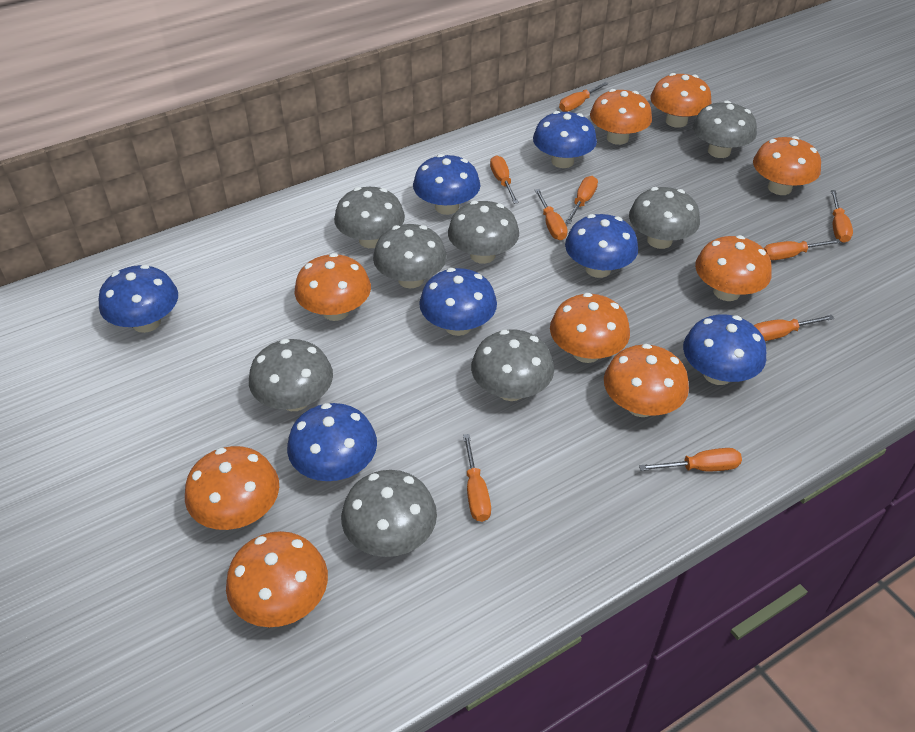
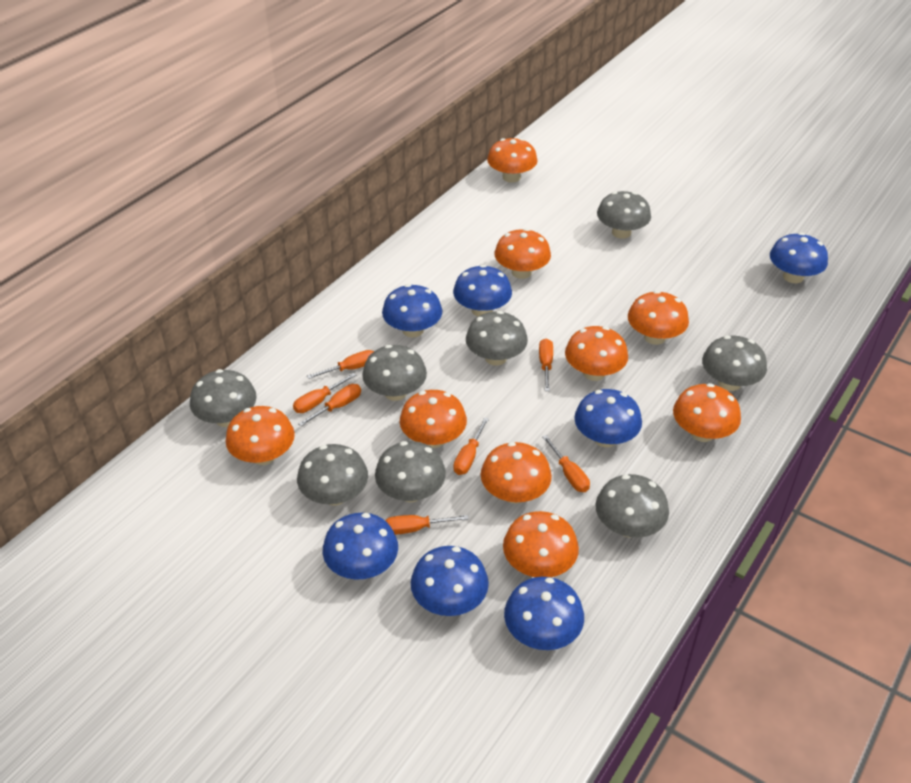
orange screwdriver: [463,434,491,522] [490,155,519,204] [535,189,568,240] [559,82,609,112] [565,176,598,224] [639,448,742,471] [754,315,835,341] [764,239,841,260] [831,190,853,243] = 9 -> [293,373,356,413] [298,384,361,426] [307,350,374,379] [385,515,469,535] [453,417,489,475] [539,339,553,391] [542,435,590,492] = 7

